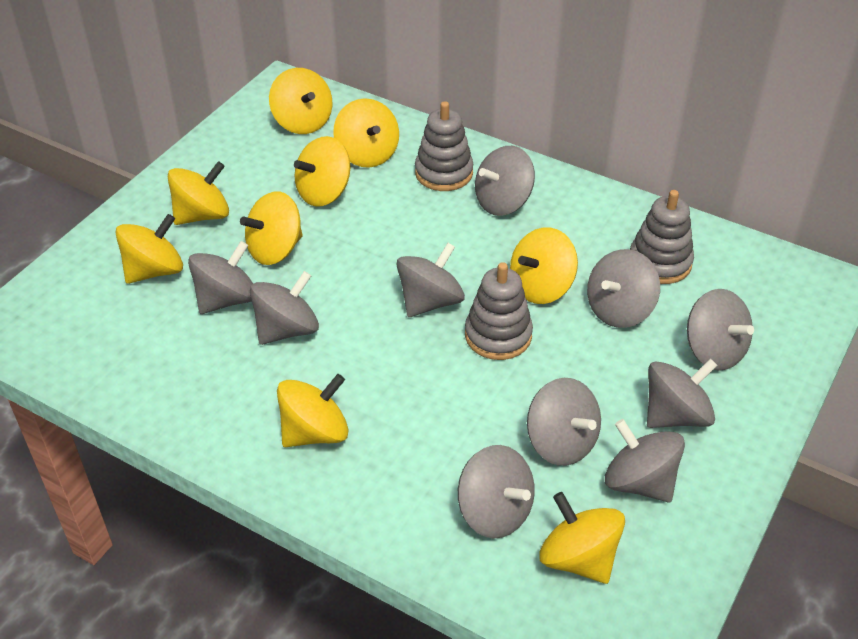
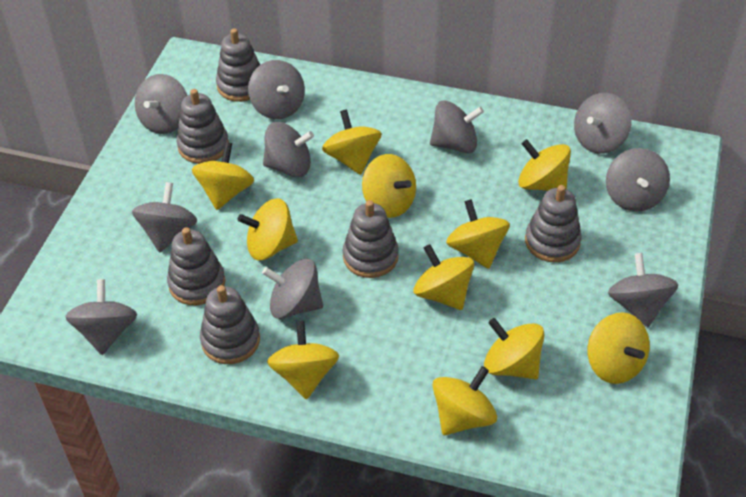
grey stacking toy: [415,101,473,191] [465,262,533,360] [630,190,694,284] = 3 -> [167,227,225,305] [177,89,229,164] [200,285,260,364] [216,28,260,102] [343,200,399,278] [525,185,582,262] = 6
yellow spinning top: [115,214,183,284] [168,161,229,225] [240,191,303,265] [269,68,333,134] [277,374,349,447] [294,136,350,206] [333,98,399,168] [510,227,578,304] [539,492,625,584] = 9 -> [192,142,254,210] [237,198,298,260] [267,321,339,399] [322,109,382,175] [362,154,416,218] [414,244,474,310] [432,366,497,435] [446,199,510,269] [484,318,545,379] [518,139,571,191] [588,312,650,384] = 11

